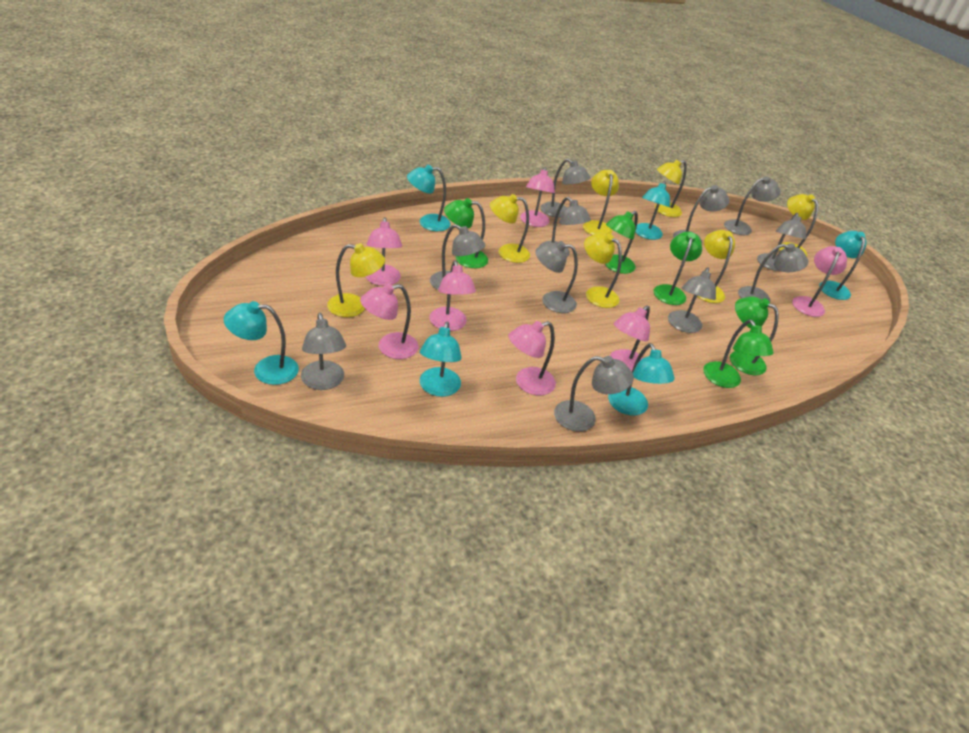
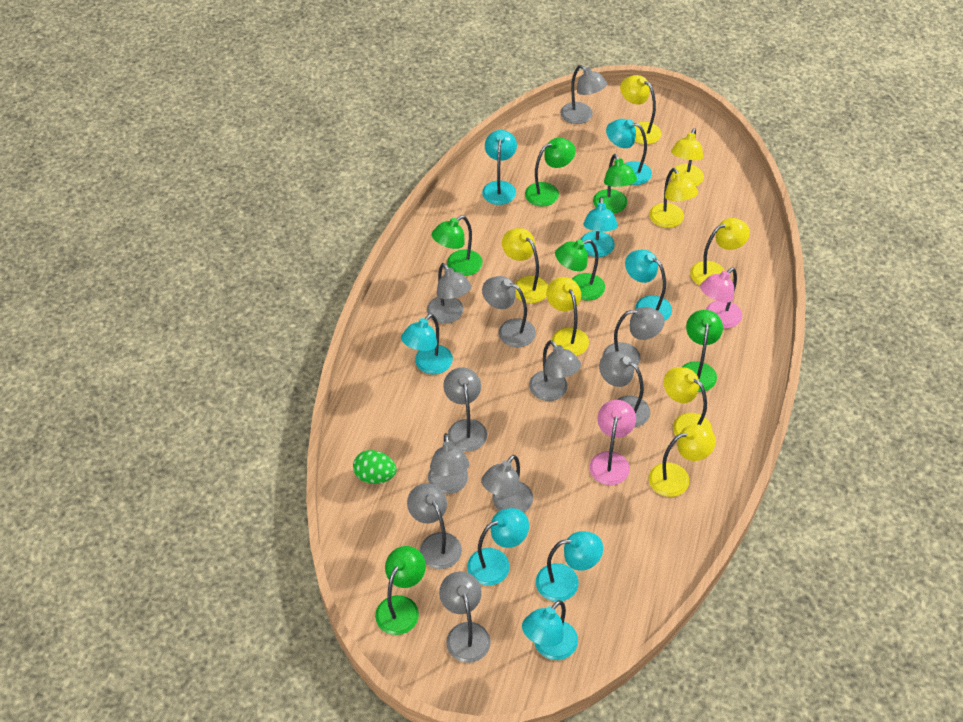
green egg: none = 0 -> [353,450,397,484] = 1
green lamp: [444,198,488,268] [605,211,638,274] [654,232,702,305] [703,320,774,388] [730,297,779,375] = 5 -> [375,546,426,635] [432,216,483,276] [525,138,576,206] [555,239,605,300] [593,154,637,213] [682,310,723,392] = 6
pink lamp: [360,284,418,359] [366,217,402,286] [429,260,476,331] [509,321,556,396] [520,167,555,227] [610,305,650,371] [792,246,847,317] = 7 -> [589,400,636,485] [700,268,742,328] = 2
turquoise lamp: [224,301,299,385] [407,165,451,231] [420,321,462,397] [608,343,675,416] [635,181,670,240] [819,231,866,300] = 6 -> [401,314,453,374] [467,508,529,586] [482,130,517,205] [522,600,578,660] [536,531,603,602] [580,197,618,257] [606,119,652,185] [625,250,672,321] = 8
yellow lamp: [327,243,385,317] [490,194,530,263] [583,170,619,235] [584,233,622,308] [655,159,687,217] [697,230,735,303] [779,194,819,257] = 7 -> [502,228,548,303] [546,277,589,356] [620,75,662,144] [649,168,698,228] [649,424,716,497] [664,367,712,436] [670,128,704,186] [690,218,750,285] = 8

